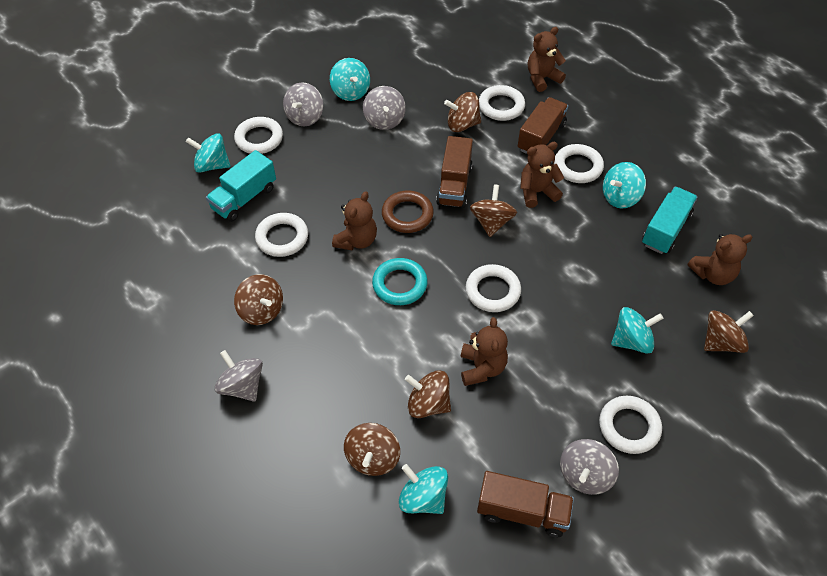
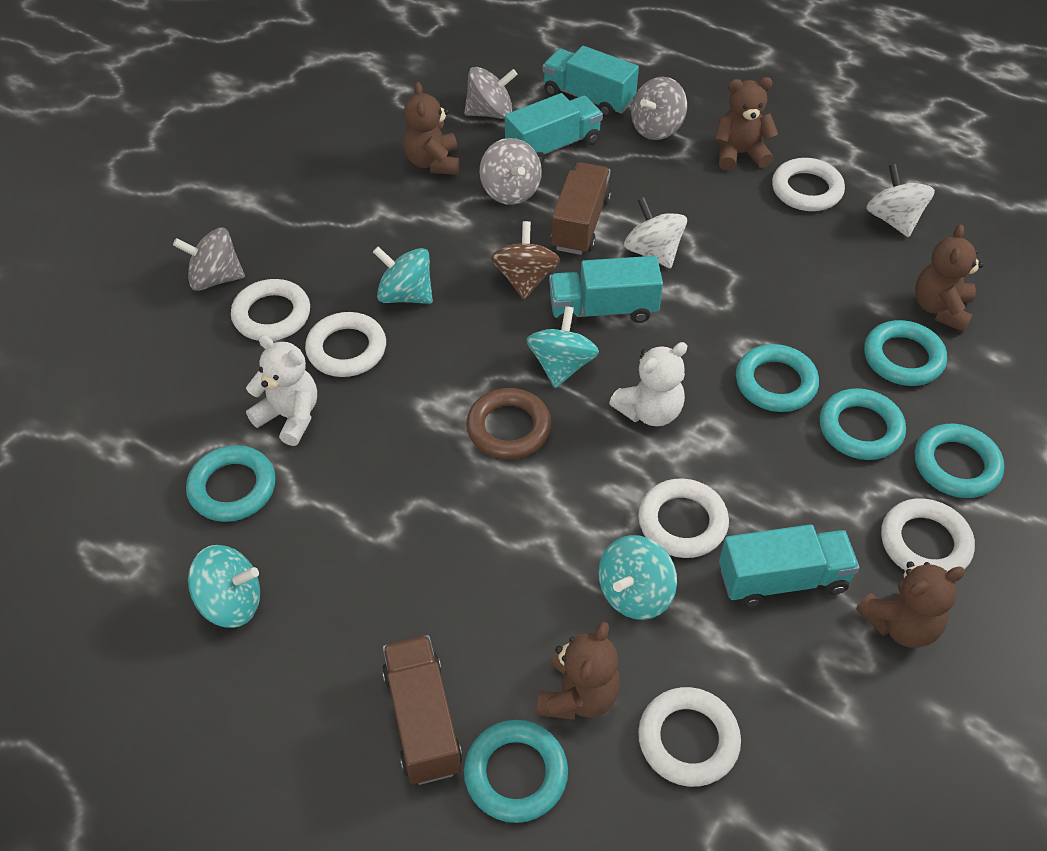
brown spinning top: [234,274,283,325] [344,423,400,476] [405,370,451,418] [444,92,481,132] [470,184,517,237] [704,310,754,353] = 6 -> [491,221,560,299] = 1
brown truck: [436,136,473,208] [477,471,574,537] [518,97,568,154] = 3 -> [382,635,462,785] [551,162,611,255] = 2
turquoise ring: [372,258,428,305] = 1 -> [186,445,276,522] [464,720,568,823] [736,344,819,412] [820,388,906,460] [864,320,947,386] [915,424,1004,498] = 6
turquoise spinning top: [186,133,231,173] [330,58,370,101] [399,464,448,514] [603,162,646,208] [611,307,663,354] = 5 -> [188,545,260,628] [373,246,433,304] [526,306,599,388] [599,535,677,620] = 4
turquoise truck: [206,150,276,222] [642,187,698,254] = 2 -> [505,93,603,164] [543,46,639,117] [549,256,663,327] [719,524,860,607] = 4
white spinning top: none = 0 -> [624,197,687,269] [866,164,935,237] = 2
white teddy bear: none = 0 -> [246,335,317,446] [609,342,687,426] = 2

